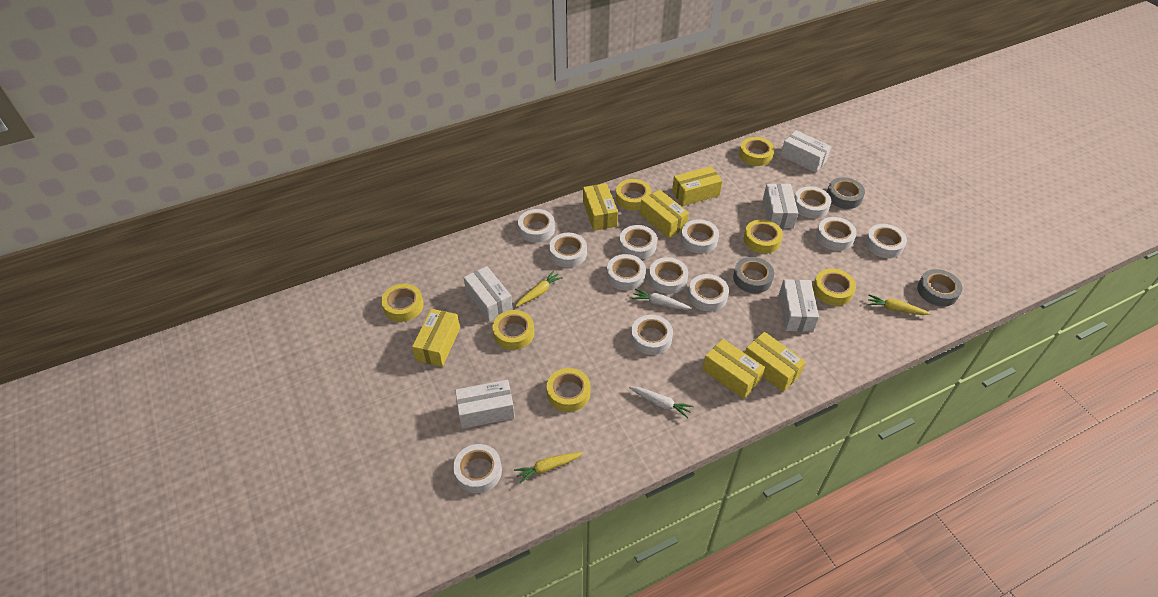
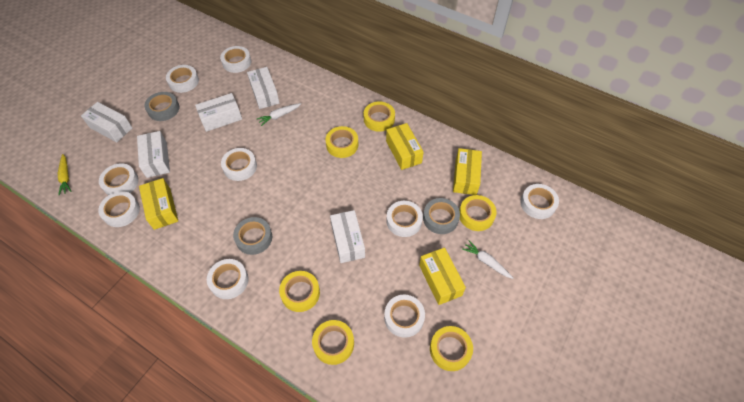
white tape: [453,444,502,493] [518,209,555,242] [549,233,587,268] [607,254,646,290] [619,225,657,259] [631,315,673,355] [649,257,688,294] [681,219,719,253] [688,274,729,312] [794,186,831,218] [816,217,857,251] [865,224,907,258] = 12 -> [98,191,140,227] [99,163,139,195] [166,65,199,93] [207,259,248,299] [220,46,251,73] [221,148,257,181] [384,295,425,338] [386,201,423,237] [520,184,559,219] = 9
yellow box: [412,309,460,367] [583,183,618,231] [640,190,689,238] [672,166,722,206] [702,339,765,399] [745,332,806,392] = 6 -> [139,178,178,230] [386,123,424,170] [419,248,466,305] [453,148,482,195] = 4
yellow carrot: [514,452,583,484] [515,271,563,307] [867,295,931,315] = 3 -> [58,154,72,195] = 1
yellow tape: [381,284,424,322] [493,310,534,350] [547,368,591,412] [616,179,651,210] [739,137,774,166] [744,219,783,254] [813,269,856,306] = 7 -> [279,271,320,312] [312,320,354,365] [325,126,358,158] [364,101,395,132] [430,326,473,371] [459,195,497,231] = 6

